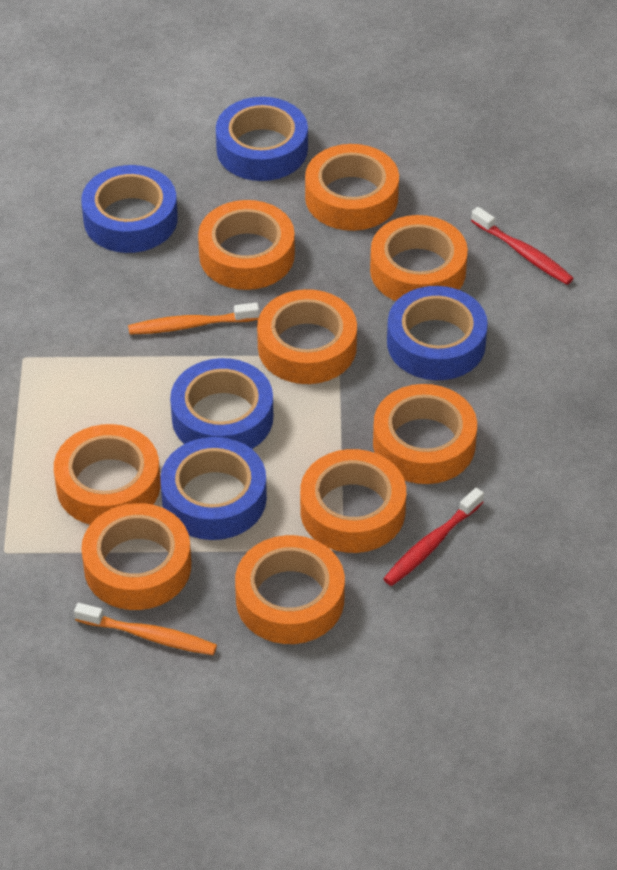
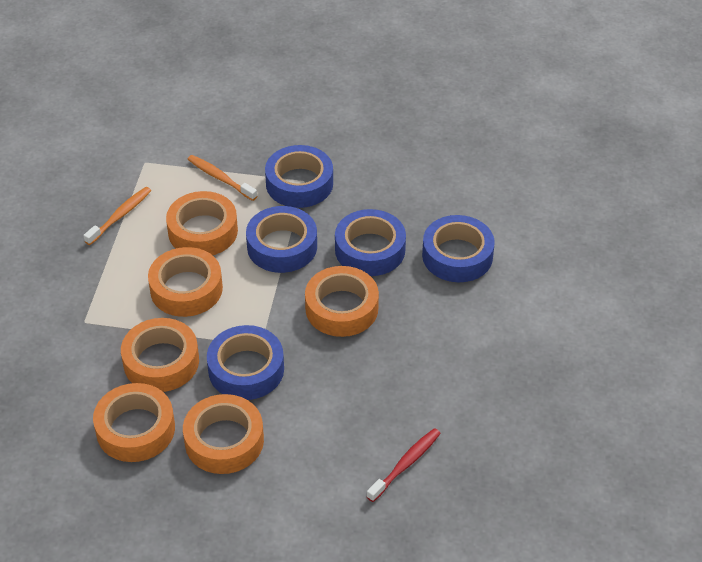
orange tape: [54,424,161,524] [81,503,191,610] [198,200,295,290] [235,535,345,644] [257,289,357,384] [300,449,406,553] [305,144,399,231] [370,215,468,301] [373,384,477,484] = 9 -> [93,383,175,462] [121,318,199,392] [148,247,223,317] [166,191,238,255] [183,394,264,474] [305,266,379,337] = 6
red toothbrush: [383,488,484,586] [471,207,574,285] = 2 -> [366,428,441,502] = 1

